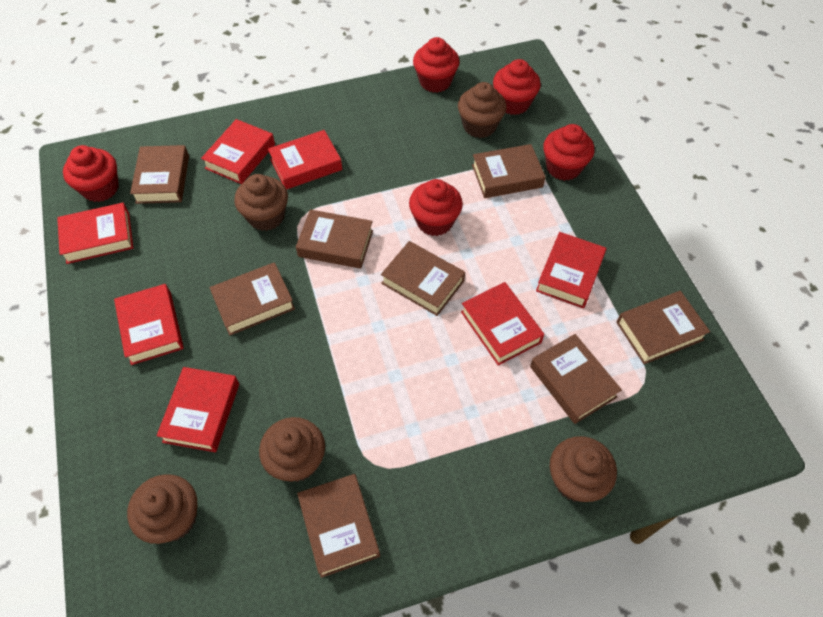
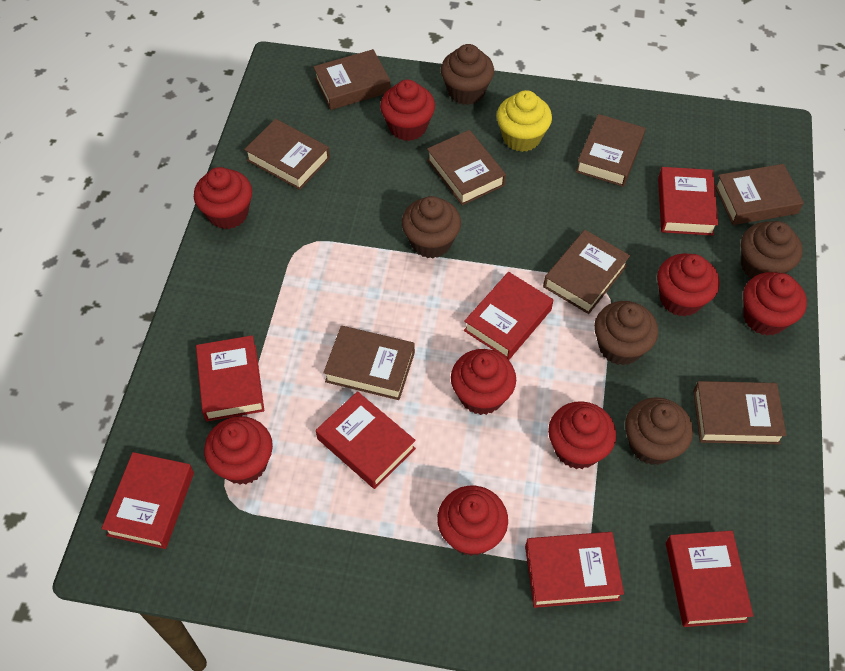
red cupcake: [63,145,119,202] [409,179,463,236] [413,37,460,93] [493,59,541,115] [543,124,594,181] = 5 -> [194,167,252,229] [204,416,273,485] [380,80,435,141] [437,486,508,556] [451,349,516,415] [548,401,616,469] [657,254,720,317] [743,272,807,336] = 8
yellow cupcake: none = 0 -> [497,90,552,152] = 1

